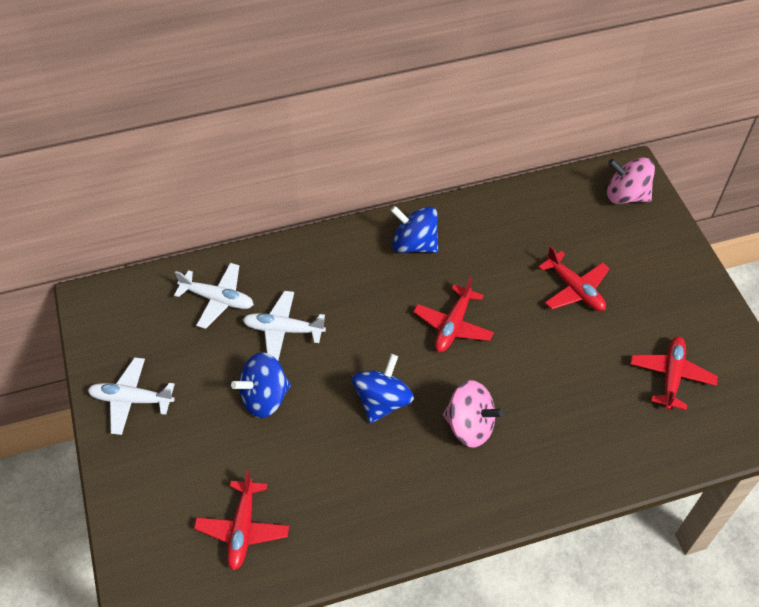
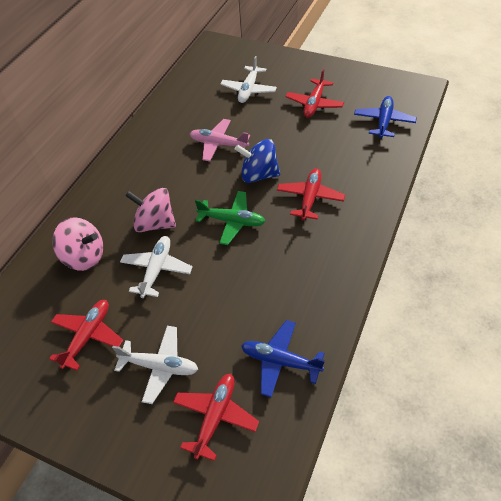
blue plane: none = 0 -> [241,320,325,397] [354,96,417,138] = 2
blue spinning top: [231,352,291,418] [352,354,414,423] [390,206,438,253] = 3 -> [235,139,280,183] = 1
green plane: none = 0 -> [195,191,266,245] = 1
pink plane: none = 0 -> [190,119,250,162] = 1

